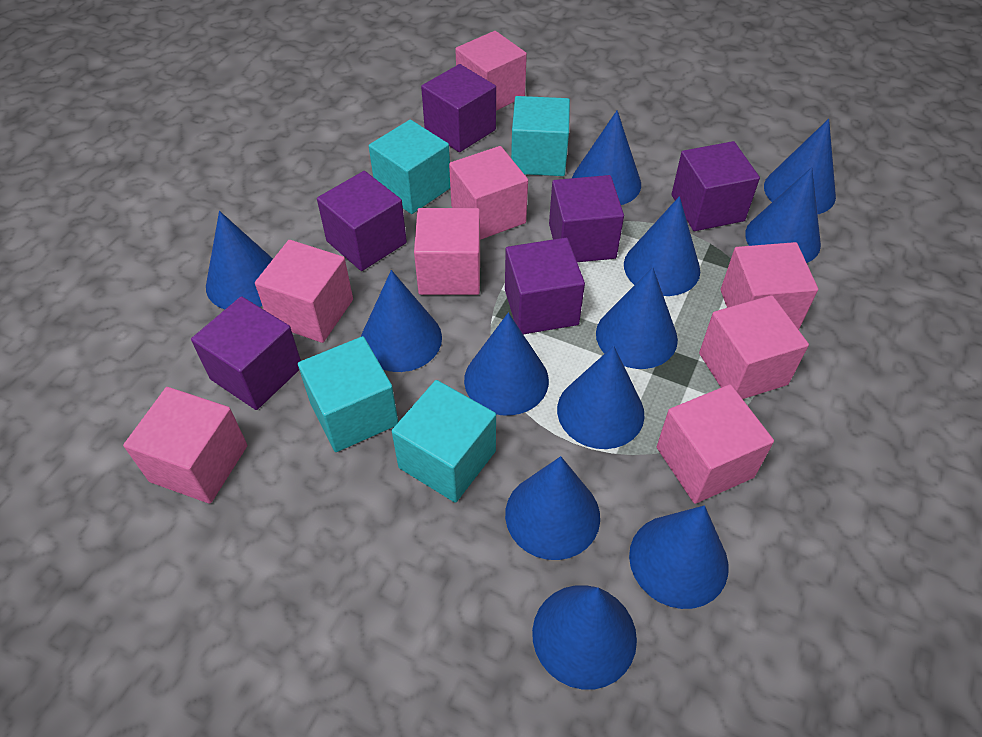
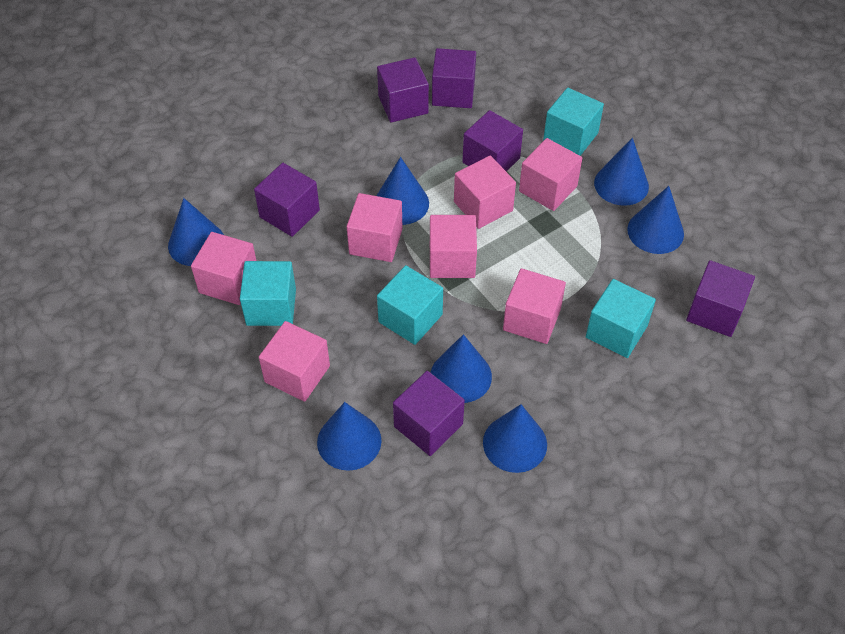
blue cone: [206,211,273,309] [361,270,442,372] [464,313,549,416] [505,456,600,560] [532,585,637,690] [557,346,644,449] [572,110,641,205] [596,267,678,369] [624,196,700,296] [629,505,729,609] [745,167,821,263] [764,119,836,215] = 12 -> [168,198,224,266] [317,402,381,471] [376,157,429,225] [430,334,492,403] [483,404,547,473] [594,138,649,206] [627,186,684,254] = 7
pink cube: [123,387,247,504] [255,240,353,343] [414,208,480,295] [449,146,528,240] [455,31,527,111] [657,384,774,504] [699,295,809,399] [721,242,818,330] = 8 -> [191,232,257,305] [259,321,330,402] [347,193,403,262] [430,215,477,278] [454,155,516,229] [503,268,566,344] [519,138,582,211] = 7

